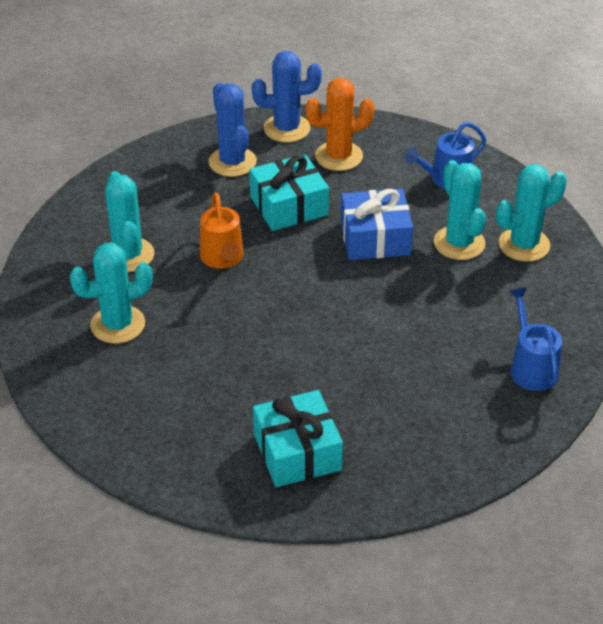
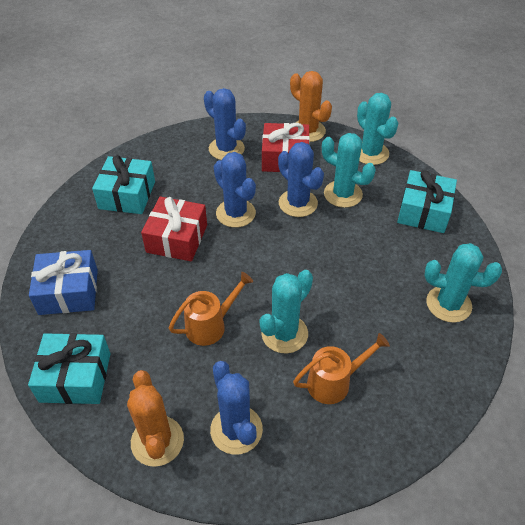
blue cactus: [208,83,257,177] [252,51,322,142] = 2 -> [204,88,246,160] [210,361,263,455] [214,152,256,228] [278,142,324,217] = 4
blue watering can: [405,122,486,190] [509,287,562,391] = 2 -> none = 0
orange cactus: [305,78,375,171] = 1 -> [127,370,184,467] [290,71,332,142] = 2
orange watering can: [200,192,244,269] = 1 -> [169,272,253,346] [293,333,390,404] = 2
red gift: none = 0 -> [141,197,207,262] [262,123,310,172] = 2
turquoise gift: [249,154,329,231] [253,390,343,487] = 2 -> [28,333,110,404] [92,155,155,214] [397,170,457,233] = 3

